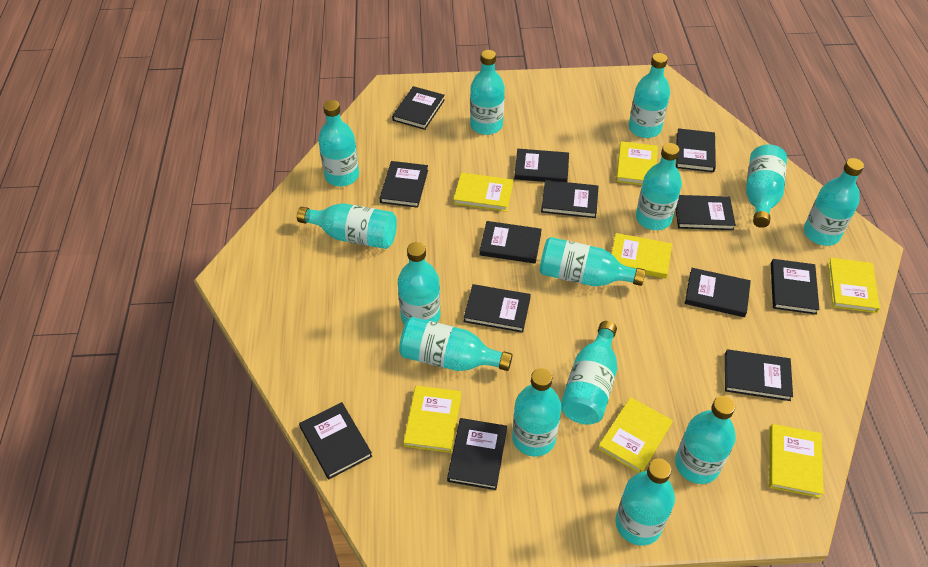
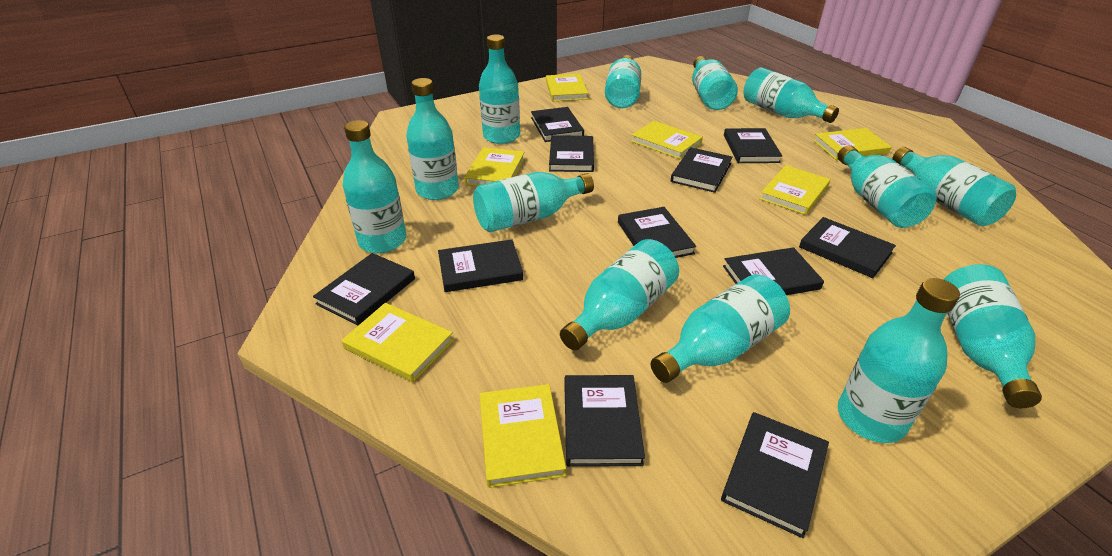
black book: [299,402,372,479] [379,161,428,208] [392,86,445,130] [447,418,507,490] [464,284,531,333] [479,221,542,264] [514,149,569,182] [541,180,599,218] [676,128,716,172] [676,195,736,230] [685,268,751,317] [725,349,793,401] [771,259,819,315] = 13 -> [313,253,415,325] [438,239,523,292] [531,107,584,142] [549,135,594,172] [564,375,645,467] [618,207,696,258] [671,147,733,193] [721,412,829,538] [723,247,824,295] [724,128,782,163] [799,217,896,278] = 11
turquoise bottle: [297,203,397,249] [318,100,359,186] [398,242,440,324] [399,317,513,371] [470,50,505,135] [512,368,561,457] [539,237,646,286] [561,321,617,425] [615,459,675,546] [629,53,670,138] [636,143,682,230] [675,396,736,484] [746,145,787,228] [804,158,864,246] = 14 -> [343,120,406,253] [406,78,459,200] [473,172,594,232] [479,35,520,144] [560,239,679,350] [605,55,641,108] [651,274,790,383] [692,56,738,110] [743,67,839,123] [837,145,936,228] [838,278,960,443] [892,147,1016,226] [944,264,1042,408] = 13

